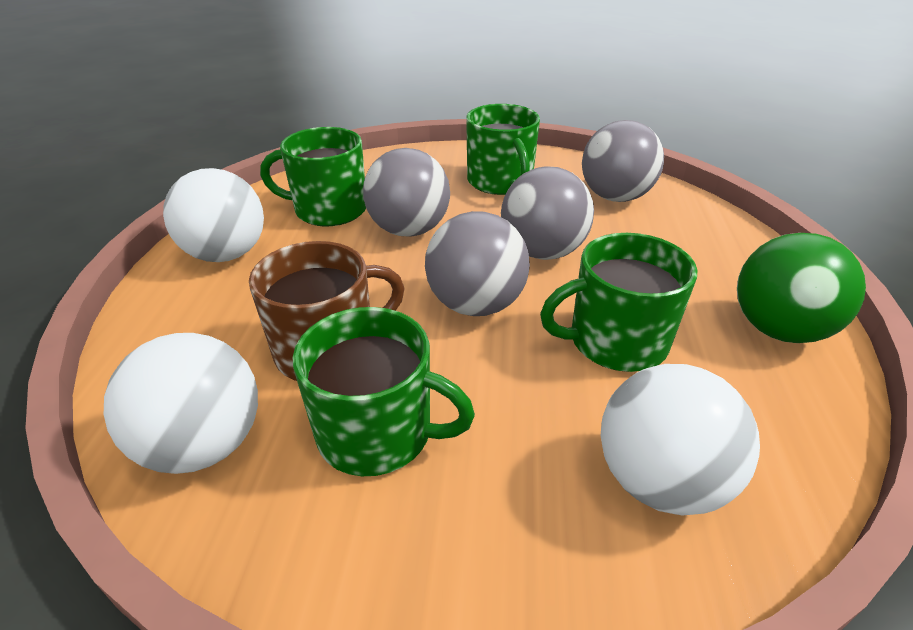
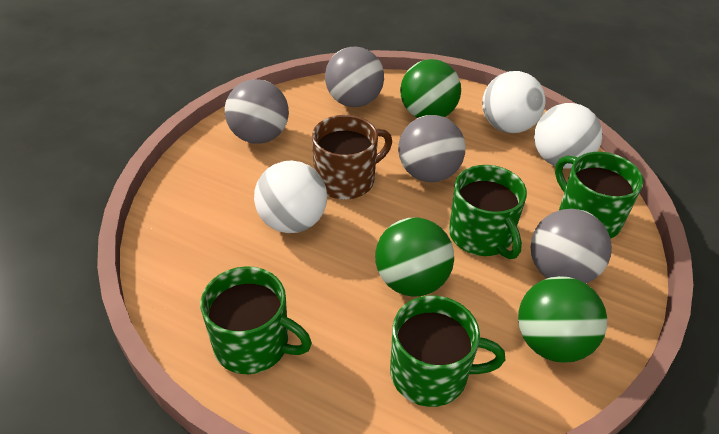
green ball: [737,233,866,343] = 1 -> [375,217,454,297] [400,59,461,118] [518,276,607,363] = 3

